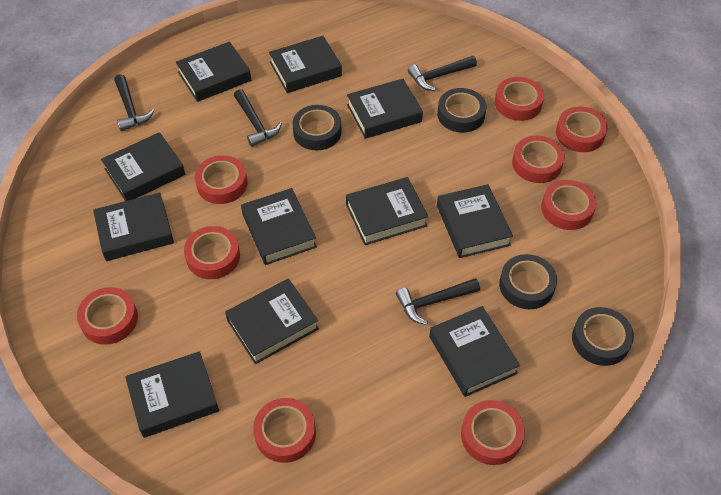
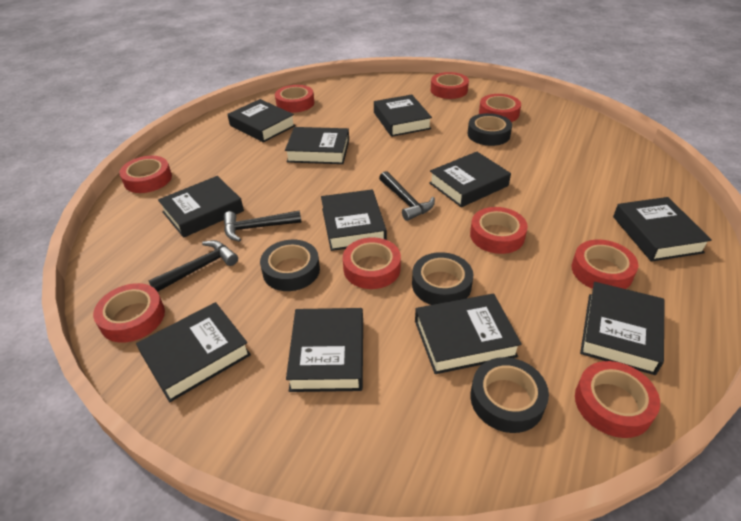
black hammer: [114,74,154,131] [234,89,282,147] [396,278,480,325] [408,56,477,91] = 4 -> [149,240,238,292] [223,210,302,242] [379,171,435,221] = 3

